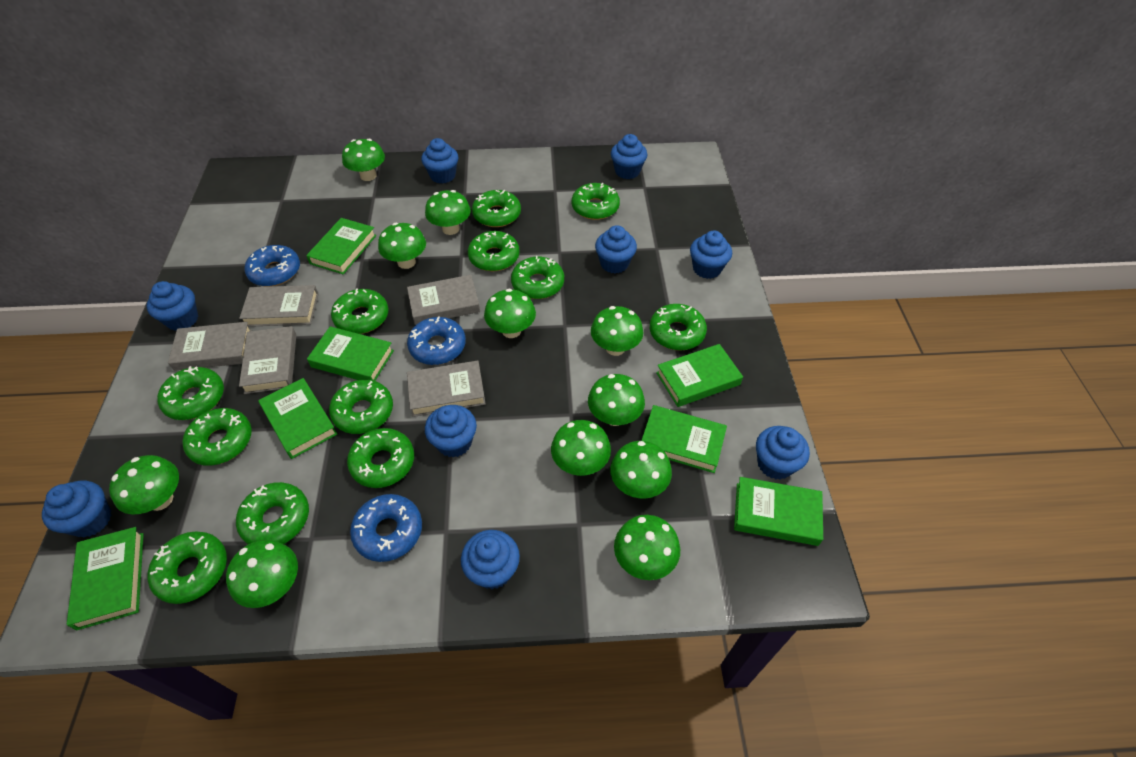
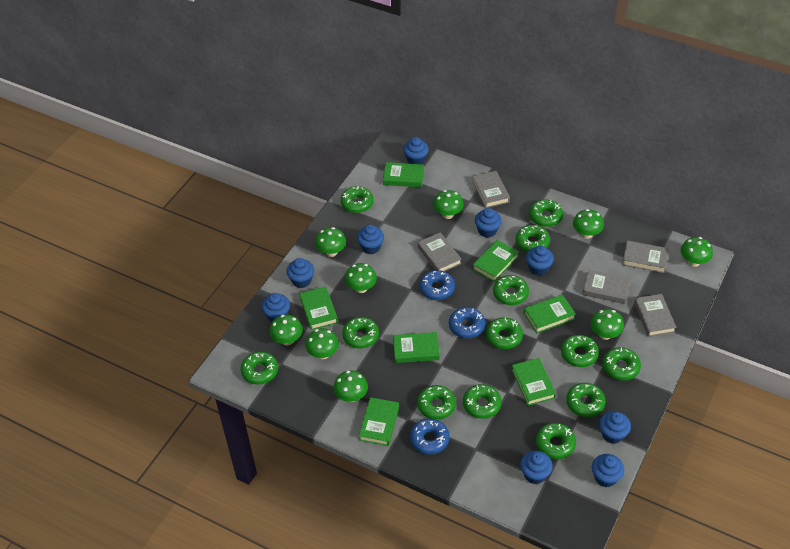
green donut: [148,531,227,604] [157,366,224,420] [183,408,252,466] [236,482,309,544] [329,380,393,434] [331,288,388,334] [347,428,414,488] [468,231,520,271] [472,190,521,227] [511,256,564,299] [572,183,620,220] [650,304,707,351] = 12 -> [241,352,278,384] [340,186,374,213] [342,317,379,349] [417,385,456,420] [463,384,502,419] [486,317,523,349] [493,275,529,305] [516,225,550,252] [529,200,563,227] [536,423,576,459] [561,335,599,367] [566,383,606,417] [602,347,641,380] = 13
green mushroom: [109,455,179,515] [226,540,298,608] [342,139,385,181] [378,223,426,269] [425,190,471,235] [484,289,536,338] [551,420,611,476] [588,374,645,426] [591,306,644,356] [610,441,672,499] [614,515,680,580] = 11 -> [270,315,303,345] [305,328,339,359] [315,227,346,257] [333,370,368,402] [345,263,377,293] [433,190,463,219] [573,209,604,239] [590,309,624,340] [681,237,713,267] = 9

